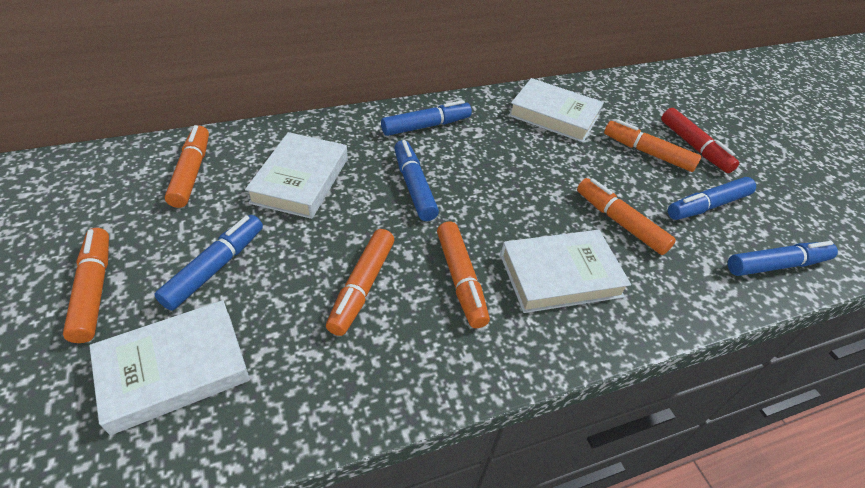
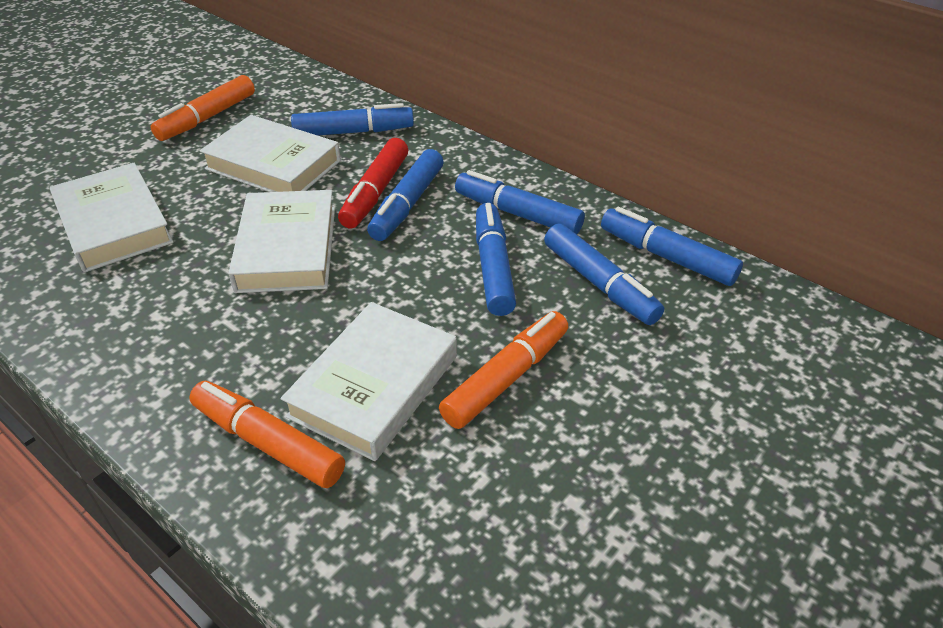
blue marker: [154,215,263,311] [381,100,472,136] [394,140,439,221] [668,177,756,220] [728,241,838,276] = 5 -> [291,103,414,136] [367,149,444,241] [455,170,585,234] [476,203,516,316] [544,223,664,325] [601,207,743,286] = 6
orange marker: [63,228,109,343] [165,125,209,208] [326,229,394,336] [437,222,490,328] [577,178,676,255] [604,119,702,172] = 6 -> [151,75,255,141] [189,381,345,488] [439,311,568,429] = 3

